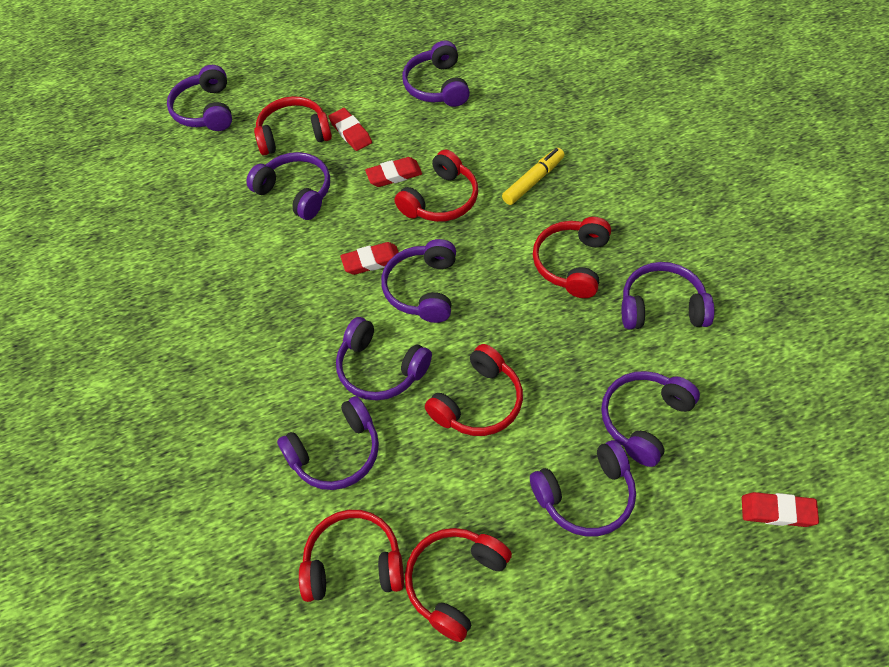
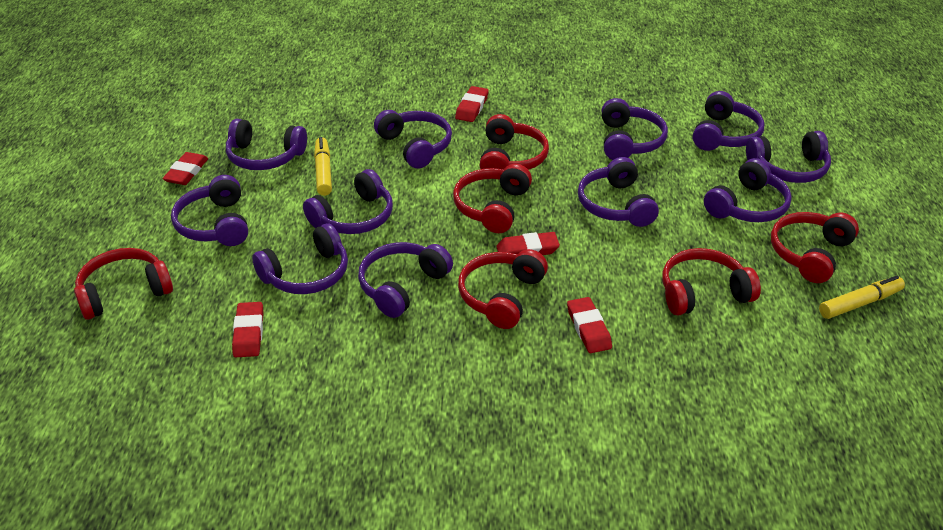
purple headphones: [167,65,232,131] [246,152,330,220] [277,396,379,490] [336,317,432,400] [381,239,456,323] [402,41,470,107] [530,440,636,537] [601,371,700,467] [622,262,714,329] = 9 -> [171,175,248,246] [226,119,307,170] [252,223,348,294] [303,169,393,234] [358,242,453,318] [374,110,452,169] [578,157,659,227] [602,98,668,160] [693,91,764,151] [704,158,792,222] [746,131,831,183] = 11
red eraser: [328,108,372,151] [340,242,401,275] [365,157,422,187] [742,492,819,527] = 4 -> [163,152,208,185] [232,302,264,357] [455,86,489,122] [496,232,560,255] [567,297,612,353] = 5
yellow marker: [502,148,565,205] = 1 -> [314,137,332,196] [819,276,905,319] = 2

